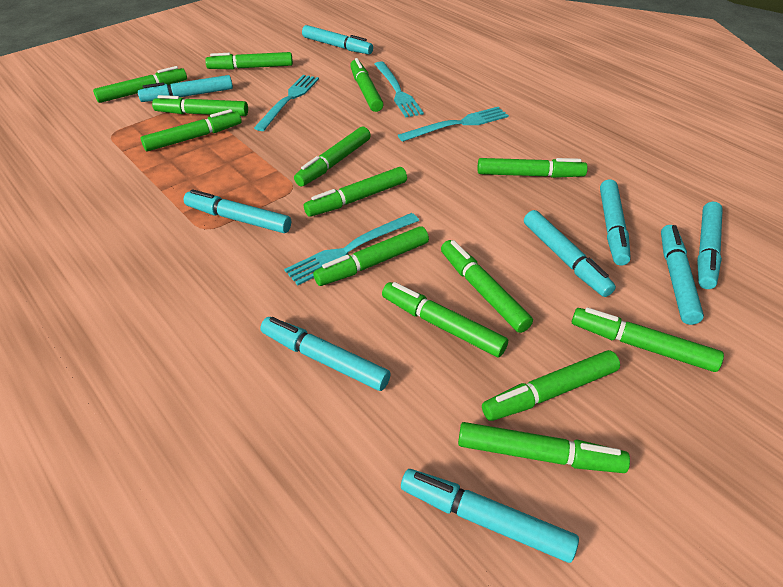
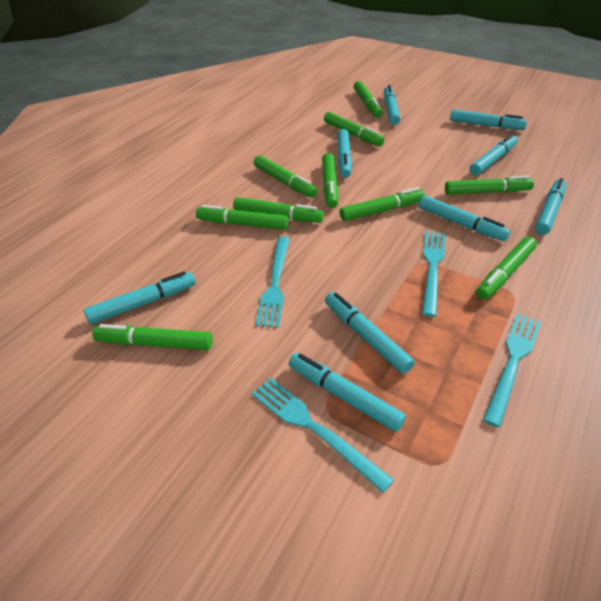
green marker: [93,66,187,103] [141,109,242,151] [152,95,248,116] [205,52,293,70] [294,127,371,186] [304,167,407,217] [313,226,429,286] [350,58,383,112] [382,282,508,357] [441,240,533,333] [458,422,630,473] [477,158,588,178] [482,350,620,421] [572,307,724,372] = 14 -> [92,324,212,350] [196,205,288,230] [233,197,324,223] [254,155,317,198] [322,153,338,208] [324,112,384,147] [340,187,425,221] [353,81,383,117] [445,176,534,195] [476,237,537,300] = 10

